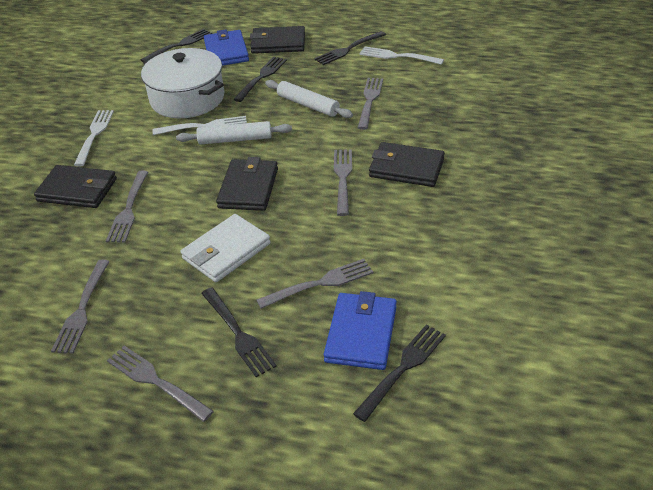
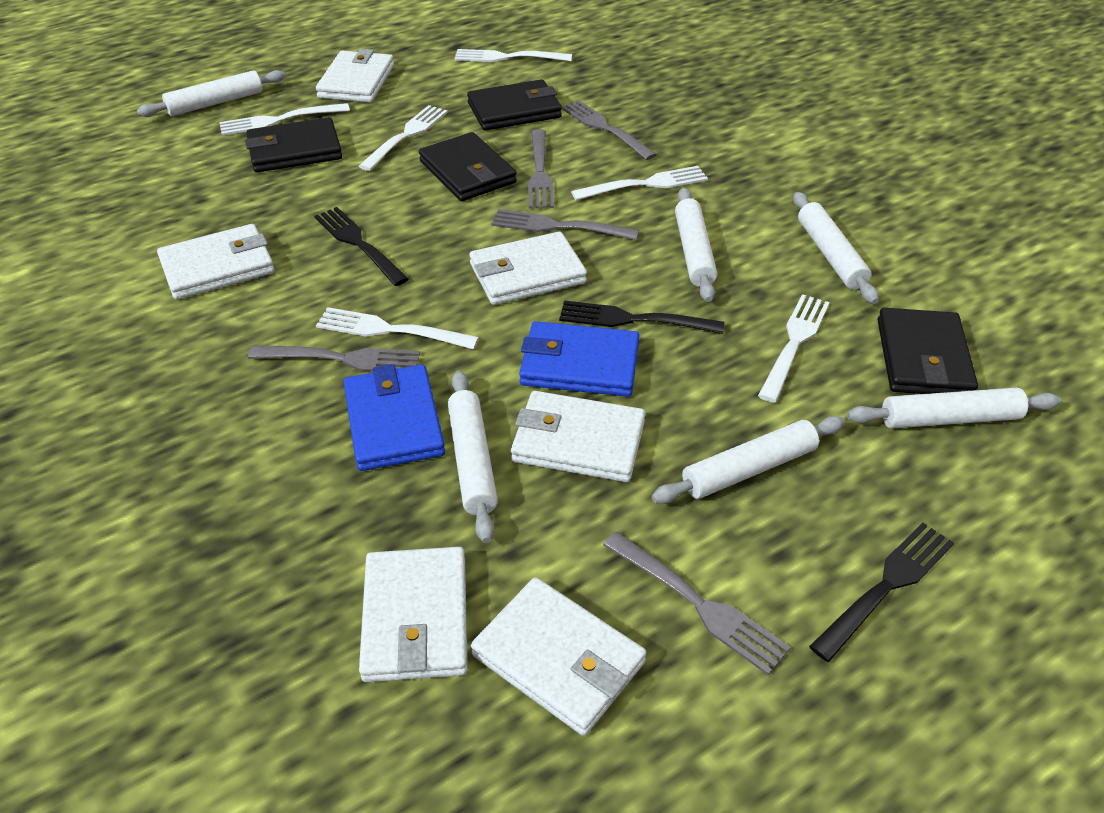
black fork: [141,29,212,63] [201,287,277,377] [233,57,287,102] [314,31,386,65] [353,324,446,422] = 5 -> [314,207,409,286] [559,300,724,334] [809,522,954,662] = 3
grey fork: [51,260,110,354] [106,170,148,242] [107,346,214,422] [257,259,373,309] [334,149,352,216] [357,78,383,130] = 6 -> [248,346,420,372] [491,209,639,240] [528,129,554,208] [562,100,657,160] [603,532,791,675] = 5
white fork: [74,110,114,166] [152,116,247,135] [359,46,444,65] = 3 -> [219,103,350,135] [316,307,479,349] [359,105,448,171] [454,49,572,62] [571,166,708,200] [758,294,830,403] = 6
white pot: [141,48,224,118] = 1 -> none = 0
white rolling pin: [176,121,292,145] [265,80,353,118] = 2 -> [137,70,286,117] [448,371,498,543] [652,416,845,504] [675,188,717,302] [793,192,879,304] [847,388,1061,429] = 6
white wallet: [181,214,271,282] = 1 -> [157,224,275,300] [316,49,394,102] [359,547,468,682] [469,232,587,305] [471,577,647,736] [511,391,645,482] = 6

